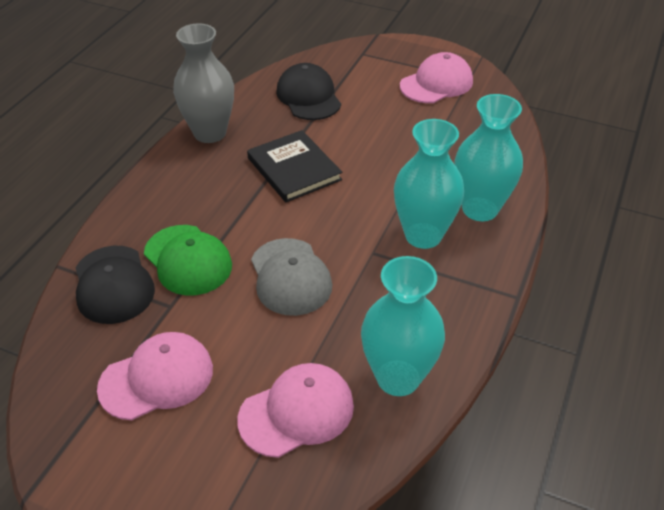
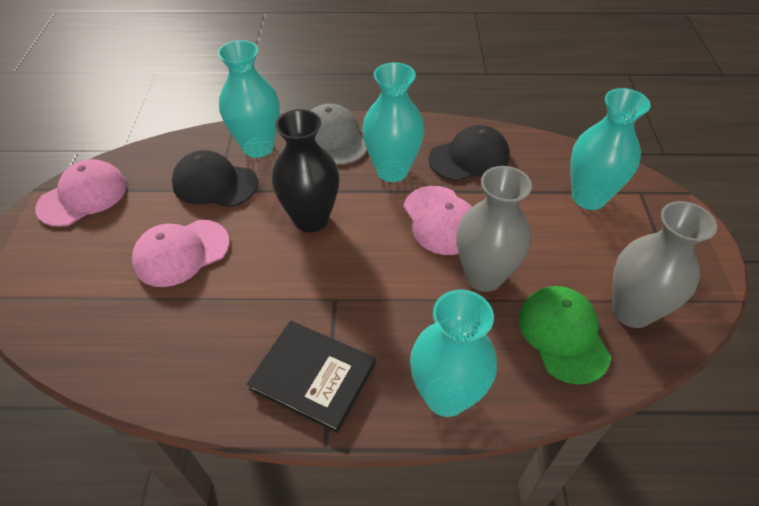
black vase: none = 0 -> [272,109,339,232] = 1
grey vase: [173,23,234,143] = 1 -> [457,166,532,292] [612,201,717,328] = 2
turquoise vase: [361,256,445,396] [394,119,464,249] [455,94,523,221] = 3 -> [218,40,280,158] [362,62,424,182] [410,289,497,417] [570,88,651,210] = 4

